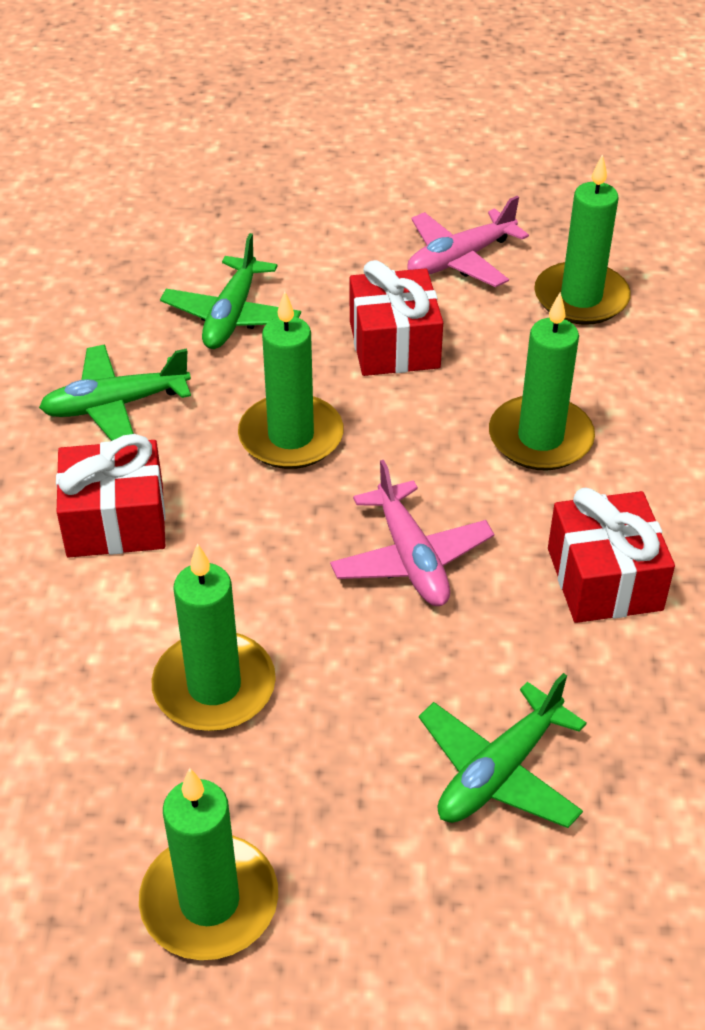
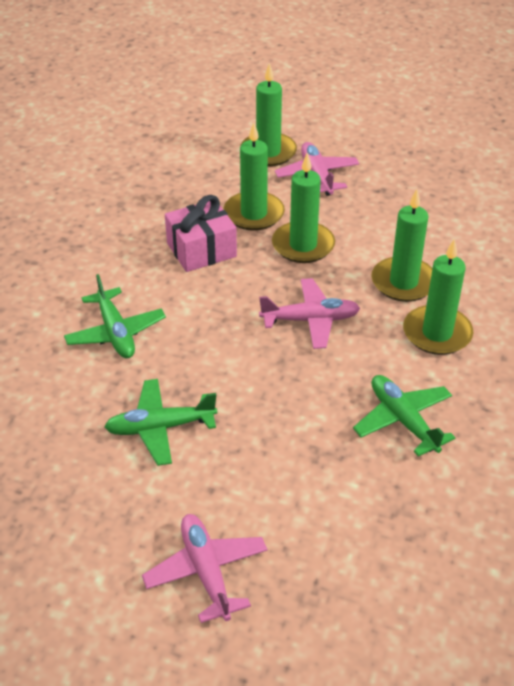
pink gift: none = 0 -> [165,195,237,272] = 1
pink plane: [330,460,494,606] [407,196,529,287] = 2 -> [142,514,268,623] [259,278,360,349] [275,142,359,196] = 3
red gift: [56,434,166,557] [350,260,443,376] [548,487,675,623] = 3 -> none = 0

